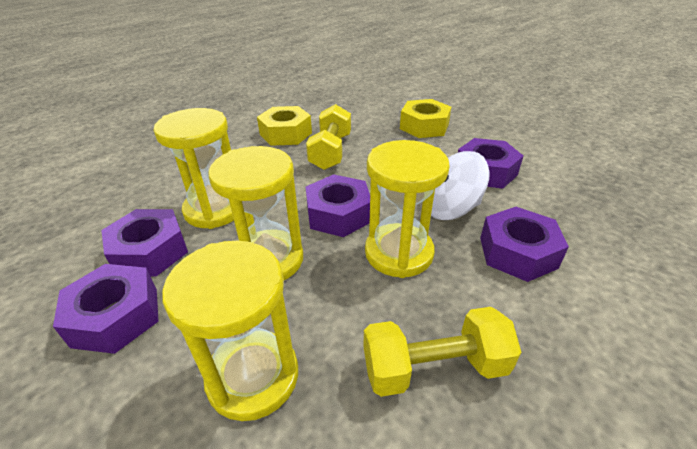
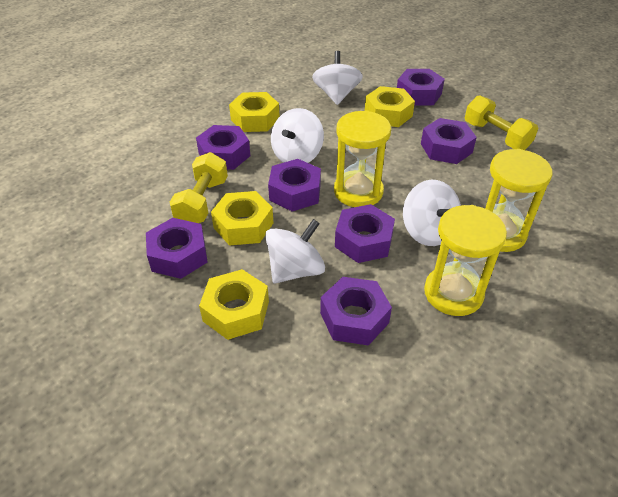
purple nut: [53,264,159,354] [101,209,188,277] [306,174,370,237] [458,138,523,189] [480,207,569,282] = 5 -> [146,218,208,279] [196,125,250,170] [268,159,321,212] [320,277,392,346] [335,204,395,263] [397,69,445,106] [421,118,477,164] = 7
white spinning top: [431,151,490,220] = 1 -> [265,219,325,284] [271,108,324,163] [312,51,363,105] [403,180,461,246] = 4
yellow hourglass: [153,108,234,229] [162,241,298,421] [208,146,303,280] [365,140,450,278] = 4 -> [334,110,391,207] [424,205,507,316] [485,149,552,252] = 3
yellow nut: [257,106,312,146] [400,99,451,138] = 2 -> [199,269,269,340] [211,191,273,246] [229,92,280,132] [365,86,415,127] = 4

